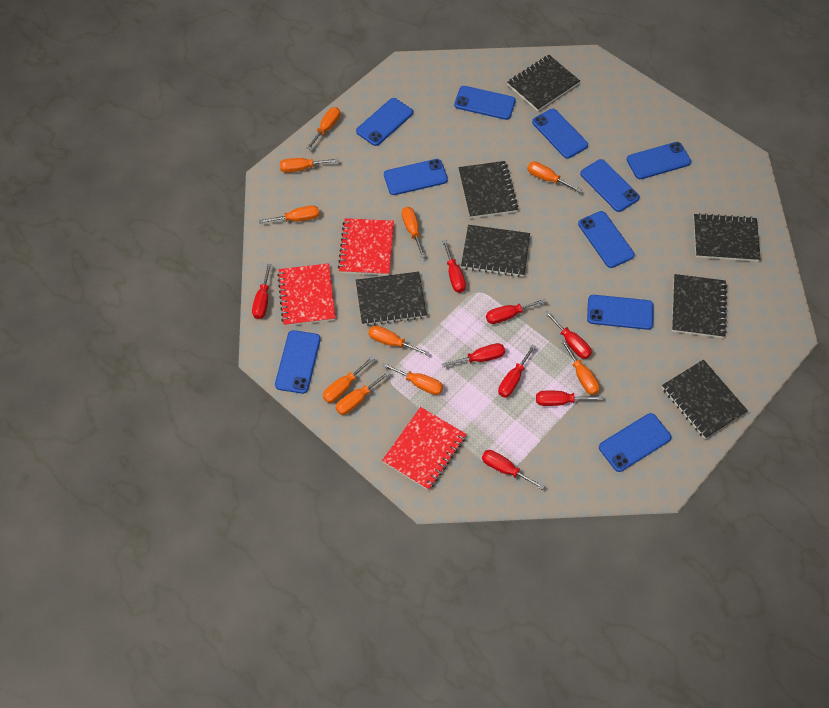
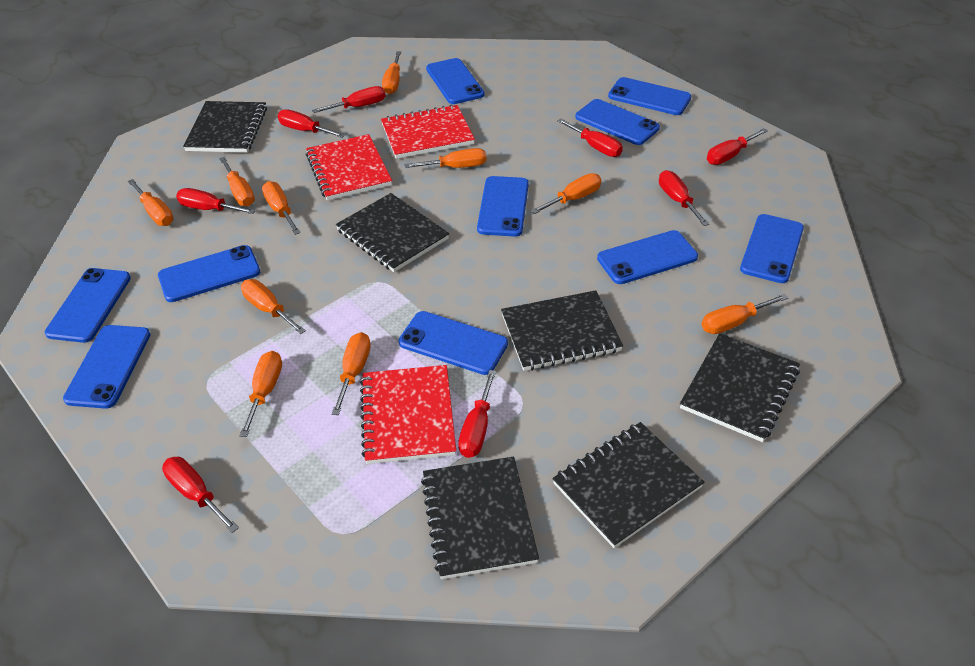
black notebook: [356,272,427,326] [458,161,518,218] [461,225,530,277] [507,55,580,111] [662,360,748,439] [672,274,727,338] [694,213,760,262] = 7 -> [183,101,267,153] [336,193,449,272] [421,457,539,579] [501,290,623,371] [552,422,704,548] [680,333,800,442] = 6

